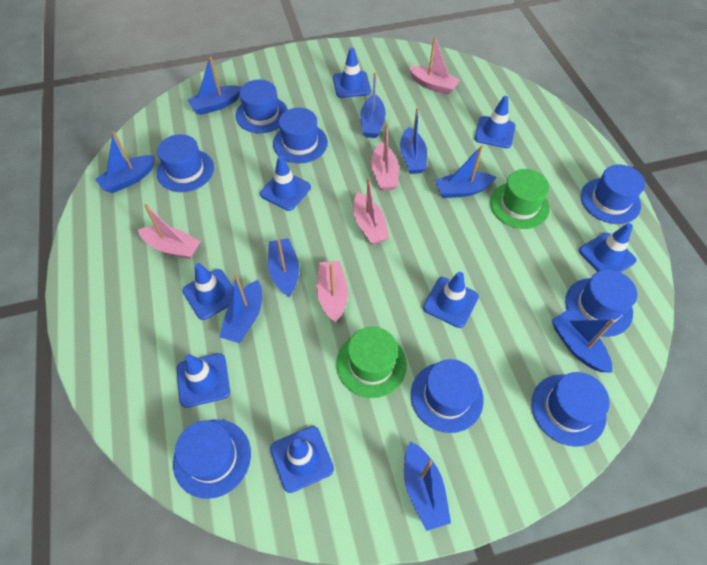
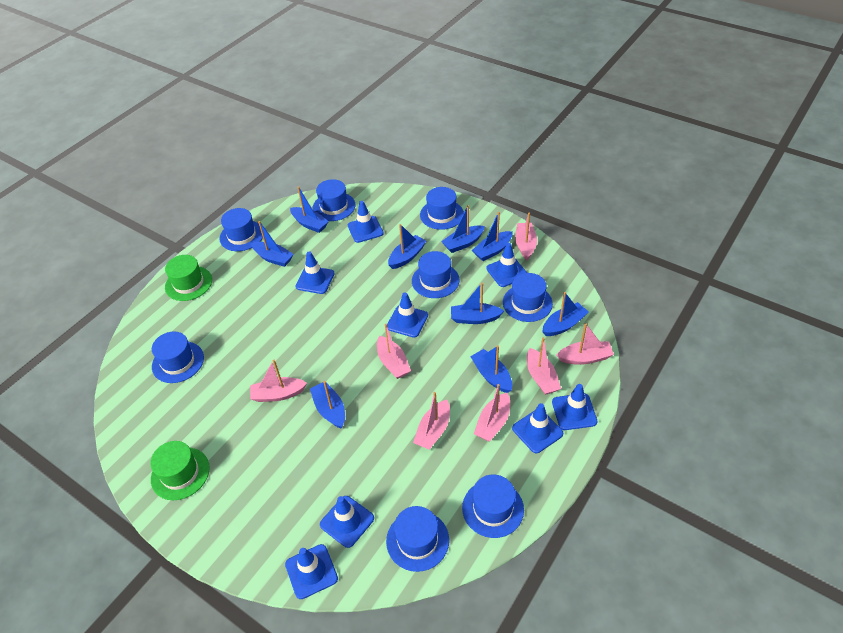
pink boat: [138,204,201,259] [317,261,348,322] [353,177,389,245] [371,124,399,191] [409,36,460,95] = 5 -> [250,360,307,402] [377,324,411,379] [413,392,450,450] [474,384,510,442] [515,212,537,260] [527,338,561,395] [557,323,614,365] = 7

